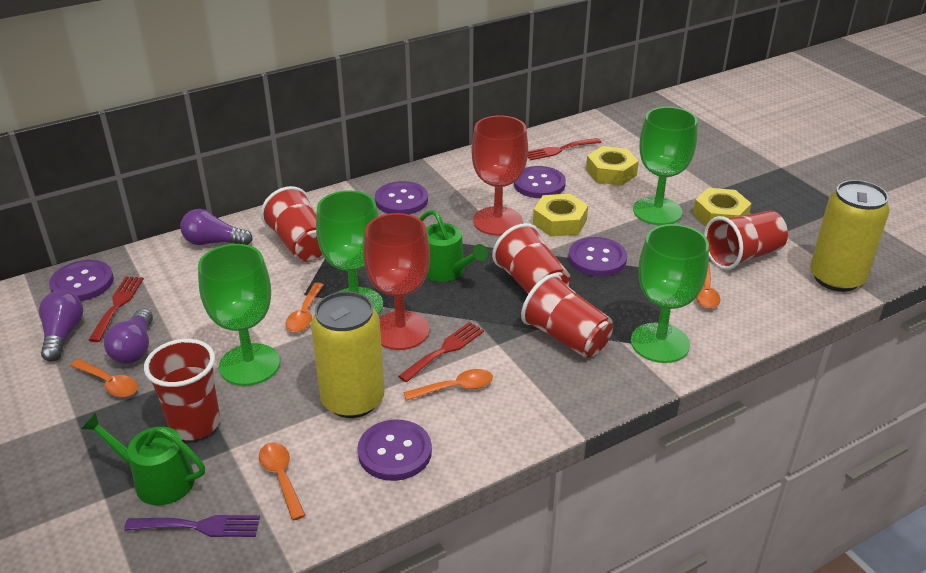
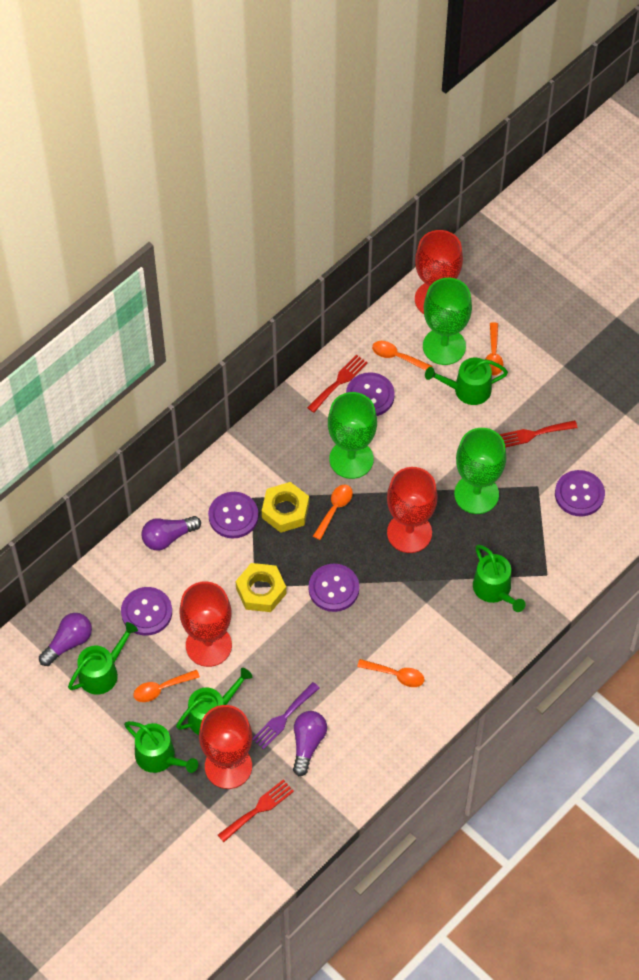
green goblet: [198,244,280,386] [316,191,383,315] [631,224,709,363] [633,107,698,225] = 4 -> [328,392,377,479] [423,278,472,365] [454,428,506,514] = 3
green watering can: [81,413,205,505] [419,210,488,282] = 2 -> [68,622,138,695] [124,721,198,773] [176,668,252,735] [425,358,508,405] [473,545,526,612] = 5
red cup: [144,339,220,440] [261,186,322,262] [492,223,571,294] [521,274,613,358] [704,211,788,270] = 5 -> none = 0
red goblet: [363,213,430,350] [472,115,528,236] = 2 -> [180,581,232,667] [199,705,252,789] [387,467,438,553] [415,230,463,314] = 4
yellow can: [311,291,385,418] [810,180,890,292] = 2 -> none = 0
yellow nut: [533,194,588,237] [586,146,639,185] [693,188,752,226] = 3 -> [236,563,286,612] [262,482,309,533] = 2

